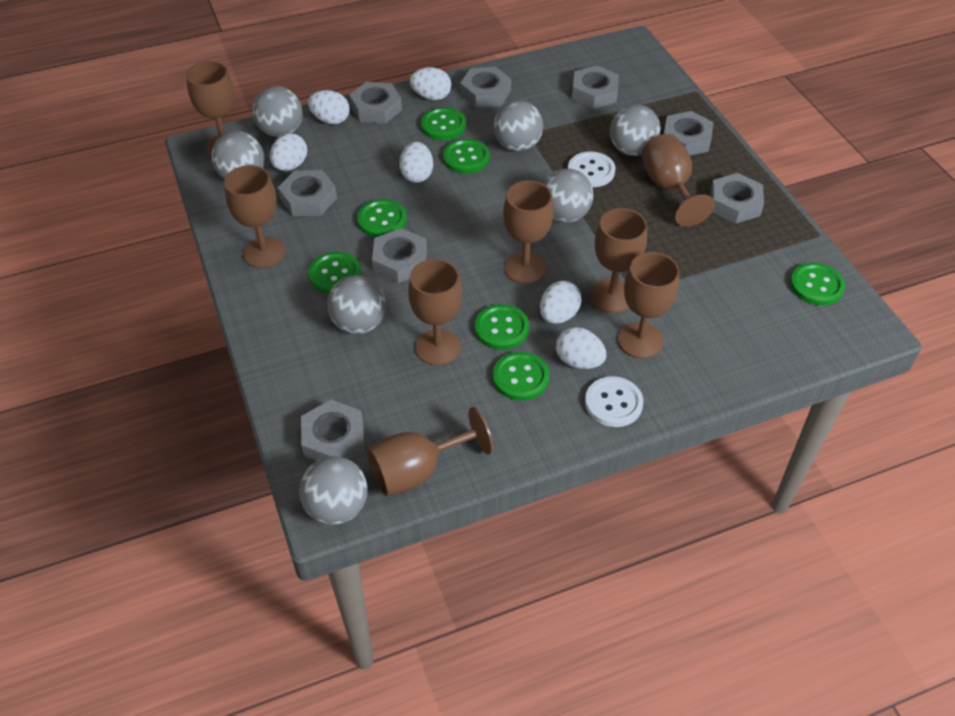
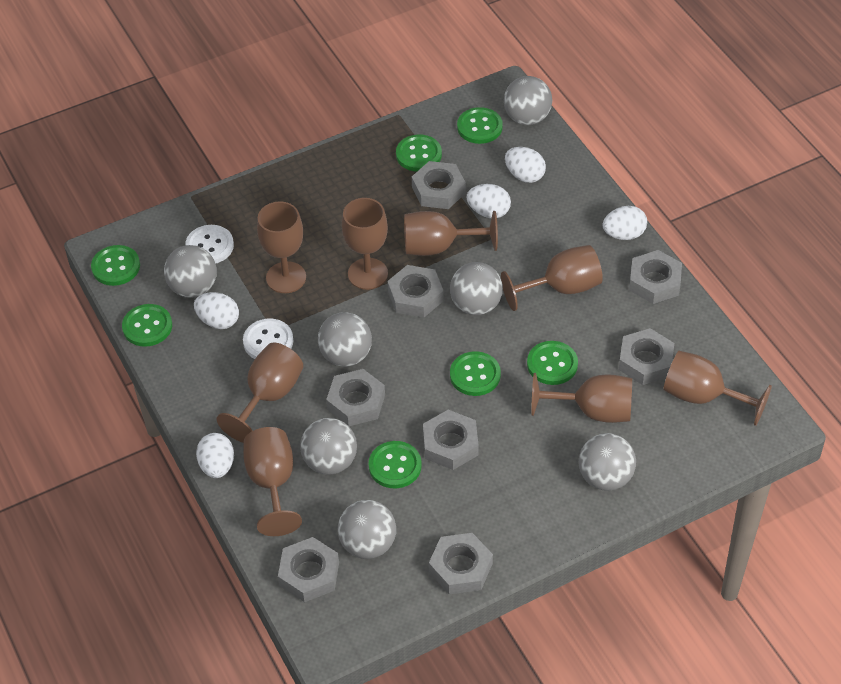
white egg: [270,133,307,171] [308,90,350,124] [399,142,433,183] [410,67,451,100] [540,281,581,324] [556,327,606,369] = 6 -> [194,292,239,329] [196,433,234,478] [467,184,511,218] [505,147,546,183] [603,206,647,240] = 5

